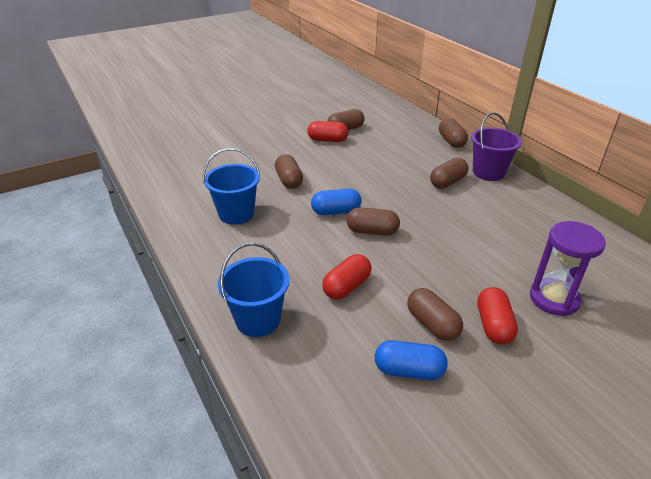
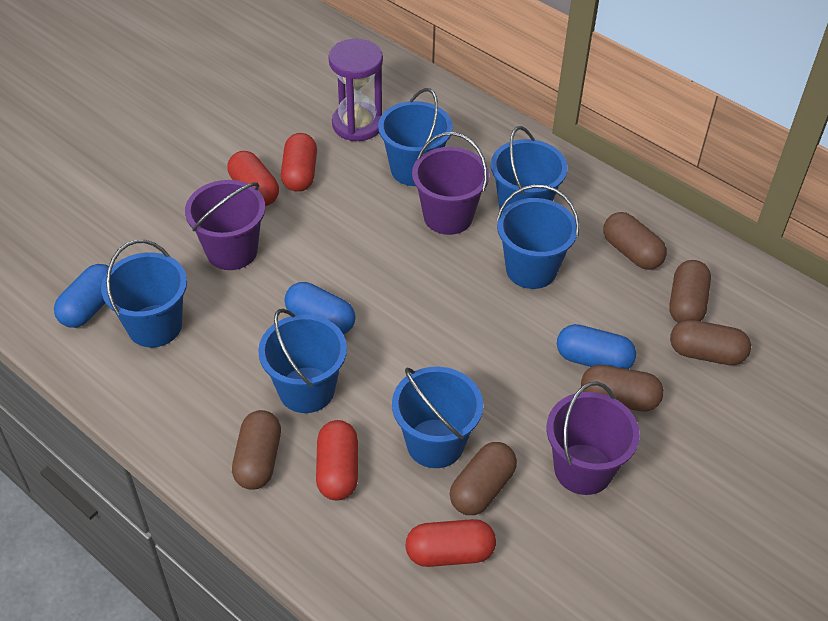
blue bucket: [203,148,260,225] [218,243,290,337] = 2 -> [101,240,187,347] [258,308,347,413] [378,88,453,186] [392,367,483,468] [491,126,568,210] [497,184,579,289] = 6
blue capsule: [311,189,361,215] [375,340,448,380] = 2 -> [54,264,109,328] [284,282,356,334] [557,324,636,369] = 3
purple bucket: [471,112,522,181] = 1 -> [185,180,265,270] [412,132,489,235] [546,381,640,495] = 3
red capsule: [307,121,348,142] [322,254,372,300] [477,287,518,344] = 3 -> [228,151,279,206] [281,133,317,192] [316,420,358,500] [405,519,496,567] = 4

